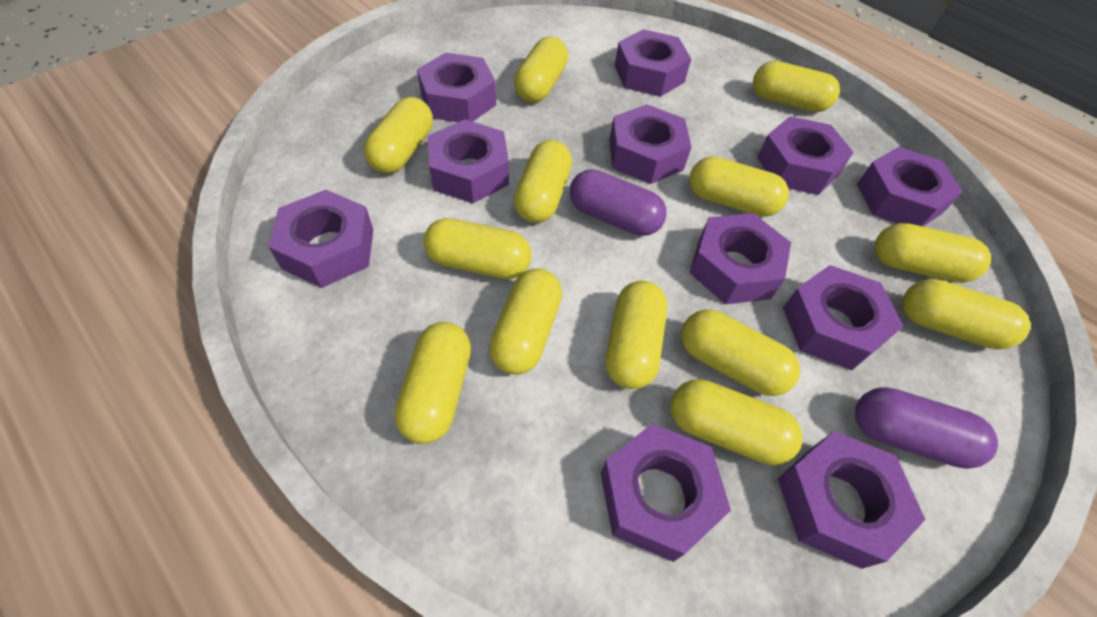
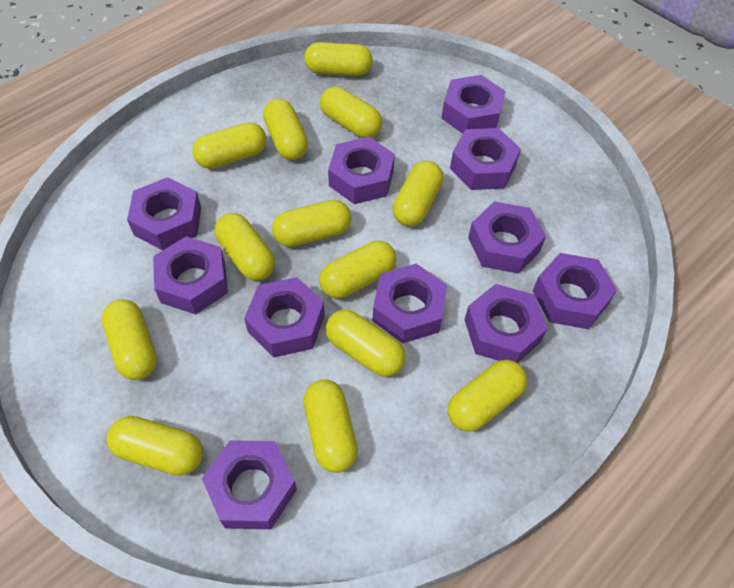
purple capsule: [570,169,667,236] [855,387,998,469] = 2 -> none = 0

